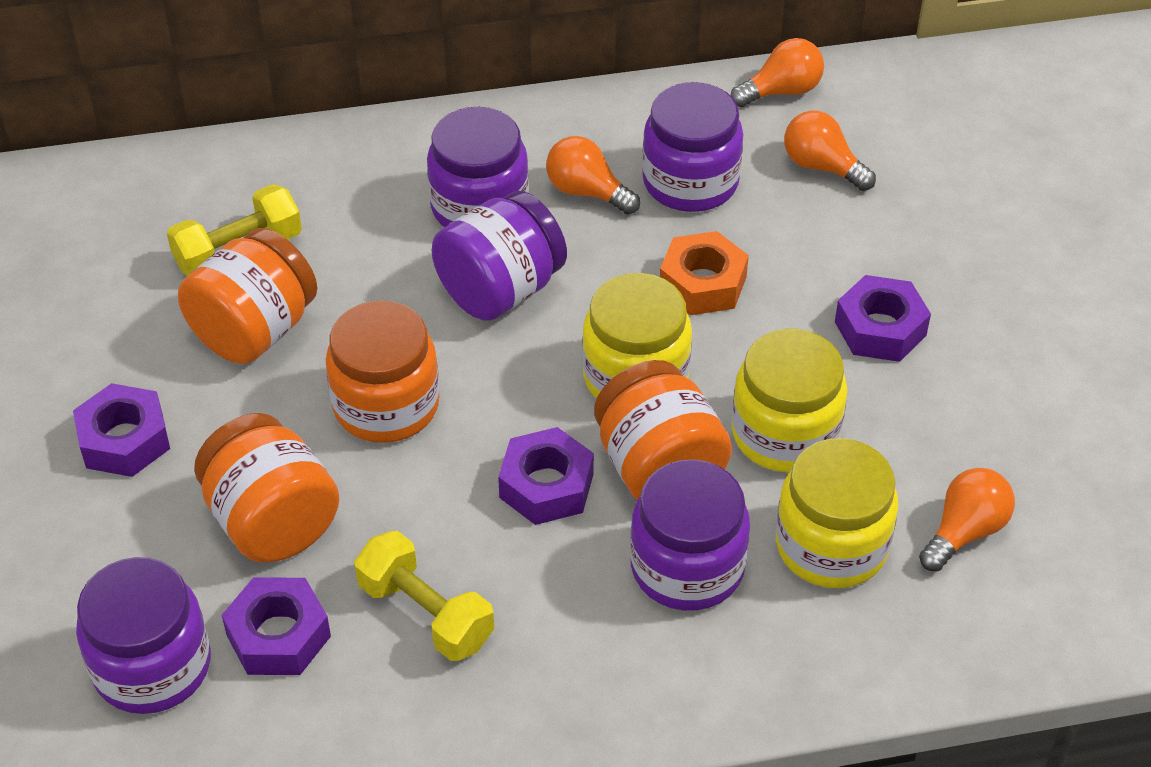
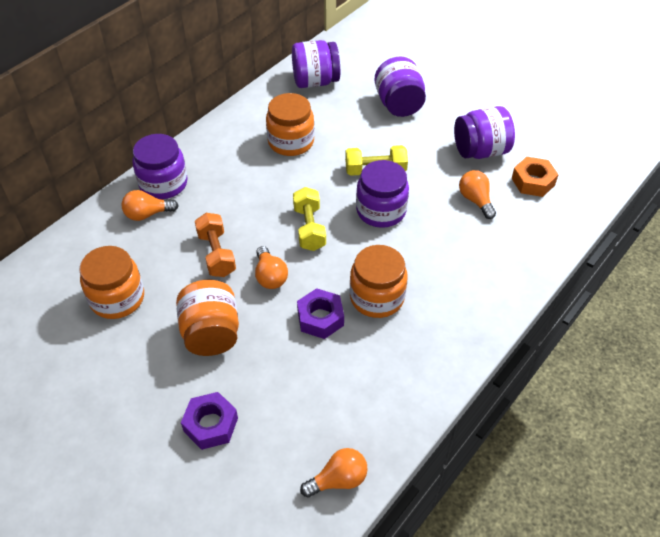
orange dumbbell: none = 0 -> [195,213,236,277] = 1
purple nut: [73,383,170,477] [222,577,331,675] [498,427,594,525] [835,275,931,362] = 4 -> [181,392,238,450] [297,288,344,339] = 2
yellow jar: [582,273,692,399] [731,329,847,472] [776,438,898,588] = 3 -> none = 0

